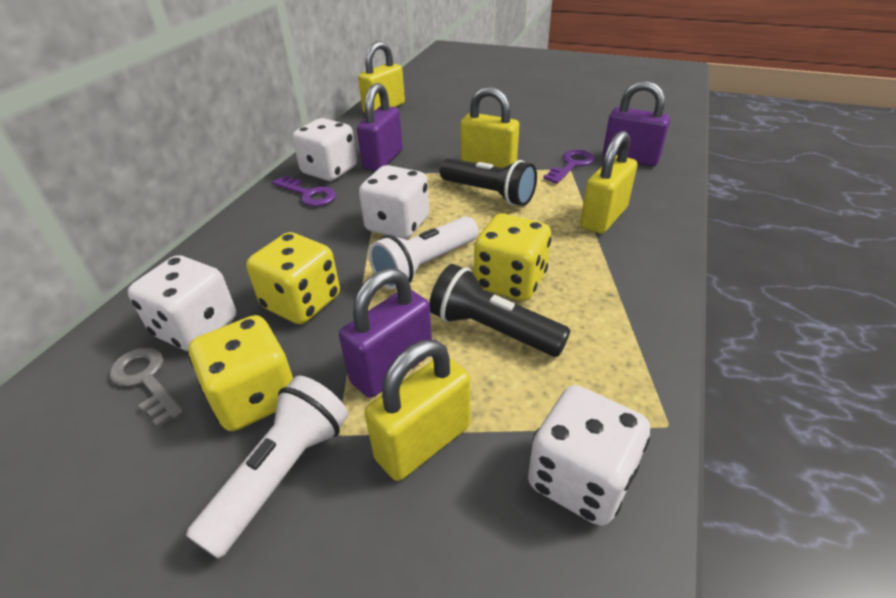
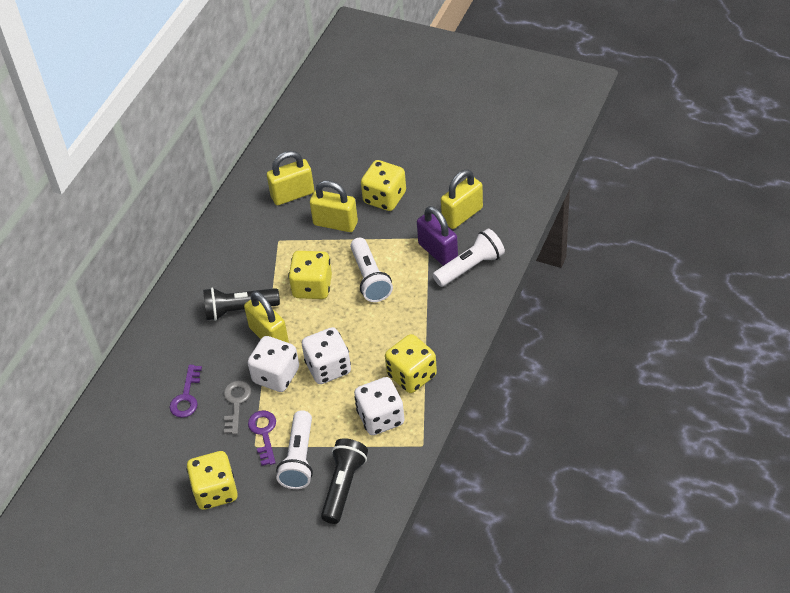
purple padlock: [339,268,432,398] [357,83,403,171] [603,81,670,166] = 3 -> [417,206,458,266] = 1
white dice: [127,255,236,351] [292,118,357,181] [359,165,429,239] [528,385,650,526] = 4 -> [248,336,299,392] [302,327,351,384] [354,377,405,435] = 3
white flashlight: [186,376,348,559] [369,216,478,289] = 2 -> [276,410,313,489] [350,238,393,302] [433,229,505,287] = 3
yellow dice: [189,315,294,431] [246,232,340,324] [474,213,551,301] = 3 -> [186,451,238,510] [288,251,332,299] [361,160,406,211] [385,334,437,393] = 4

